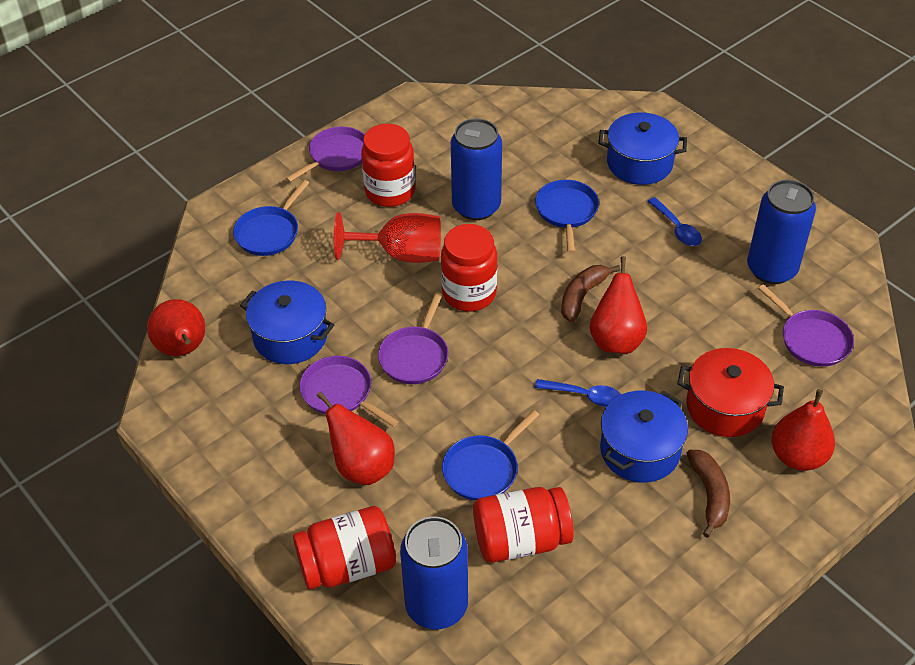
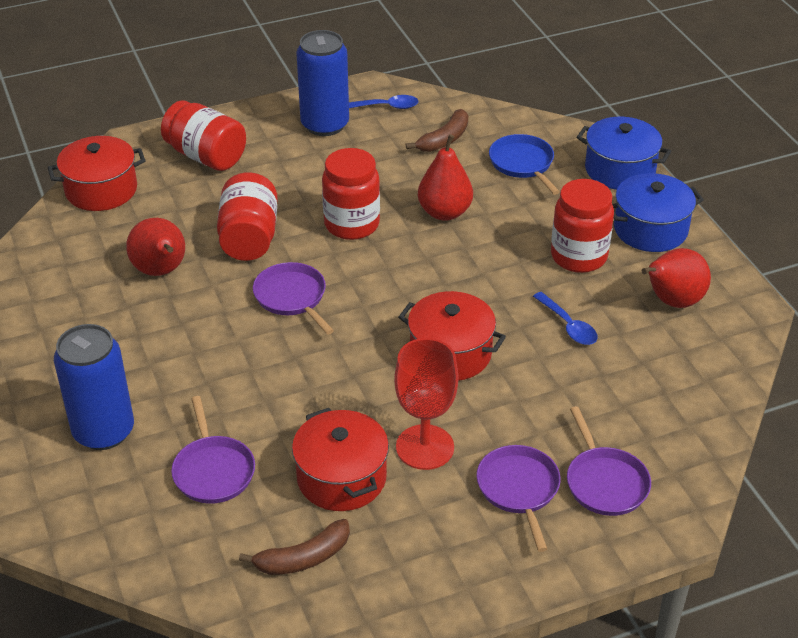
blue can: [400,517,468,629] [451,118,502,220] [747,180,816,284] = 3 -> [54,324,134,450] [296,30,349,136] = 2
blue pan: [233,180,309,256] [442,410,539,501] [535,180,599,253] = 3 -> [489,134,560,195] = 1
blue pot: [240,281,334,364] [598,112,687,185] [600,391,688,483] = 3 -> [577,117,671,190] [612,173,704,252] = 2
red pear: [147,299,205,356] [317,392,395,485] [590,256,647,354] [772,389,835,471] = 4 -> [126,218,185,276] [418,134,473,221] [641,248,711,308] = 3
red pot: [677,348,784,437] = 1 -> [48,136,146,211] [292,408,389,511] [398,291,506,381] = 3

